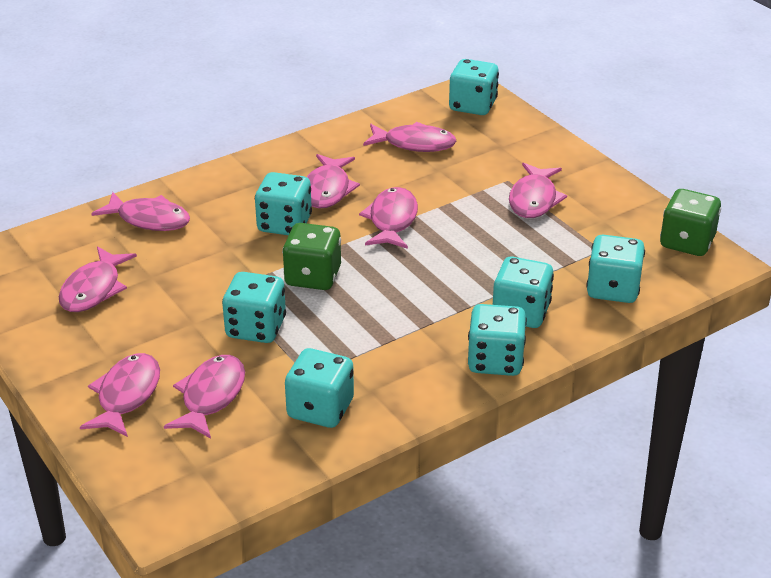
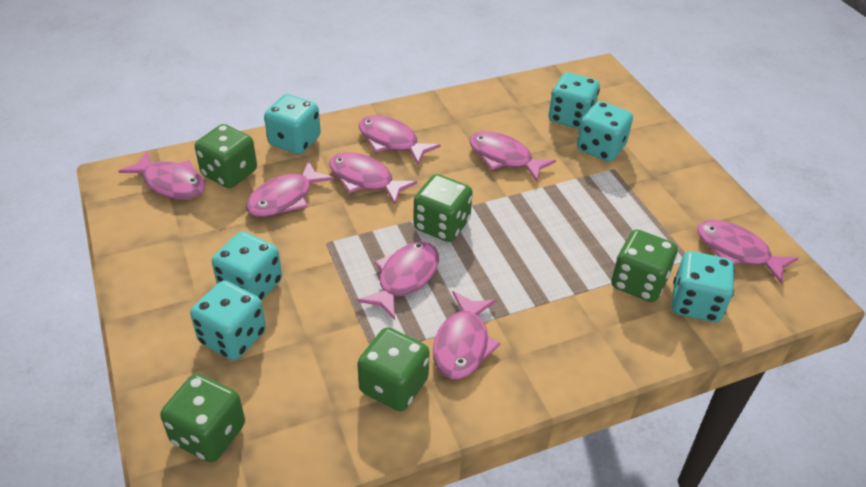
green dice: [282,223,341,290] [660,189,721,256] = 2 -> [160,374,245,462] [195,124,257,188] [357,327,430,411] [413,174,473,242] [611,229,678,302] = 5
turquoise dice: [222,272,286,343] [255,172,312,235] [285,348,354,428] [449,59,499,115] [468,304,527,376] [493,256,554,328] [586,235,645,303] = 7 -> [190,280,266,360] [212,231,282,301] [264,94,321,154] [549,72,600,129] [577,101,633,162] [672,251,735,322] = 6

